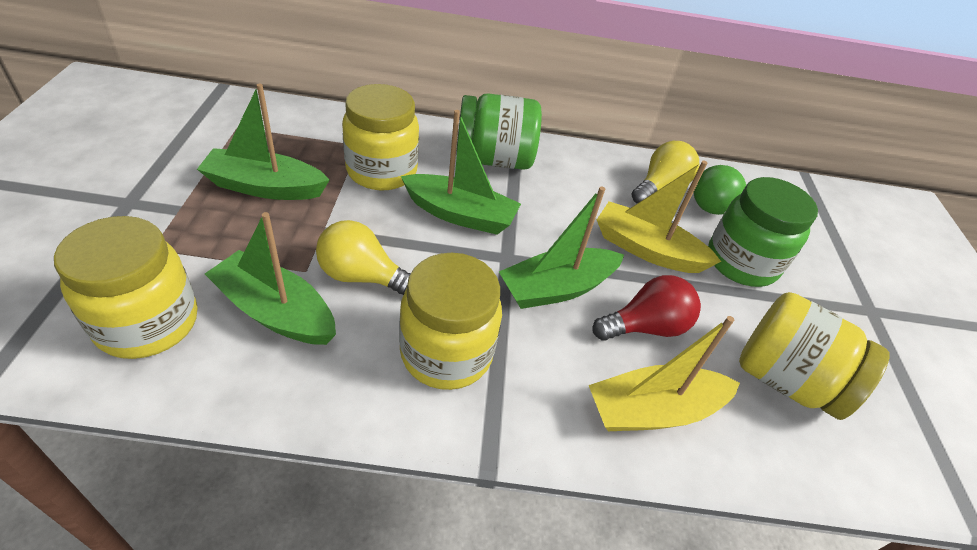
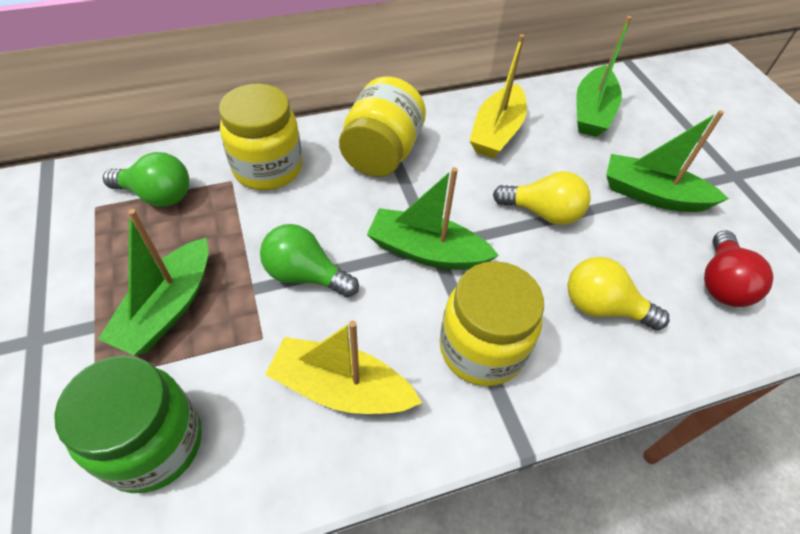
green jar: [456,93,542,170] [708,177,818,287] = 2 -> [54,356,202,493] = 1
green light bulb: [694,165,746,215] = 1 -> [103,152,189,207] [260,224,359,297] = 2
yellow jar: [54,216,197,359] [342,84,419,190] [399,253,502,390] [739,292,890,420] = 4 -> [219,84,302,190] [339,76,426,177] [439,261,544,386] = 3

